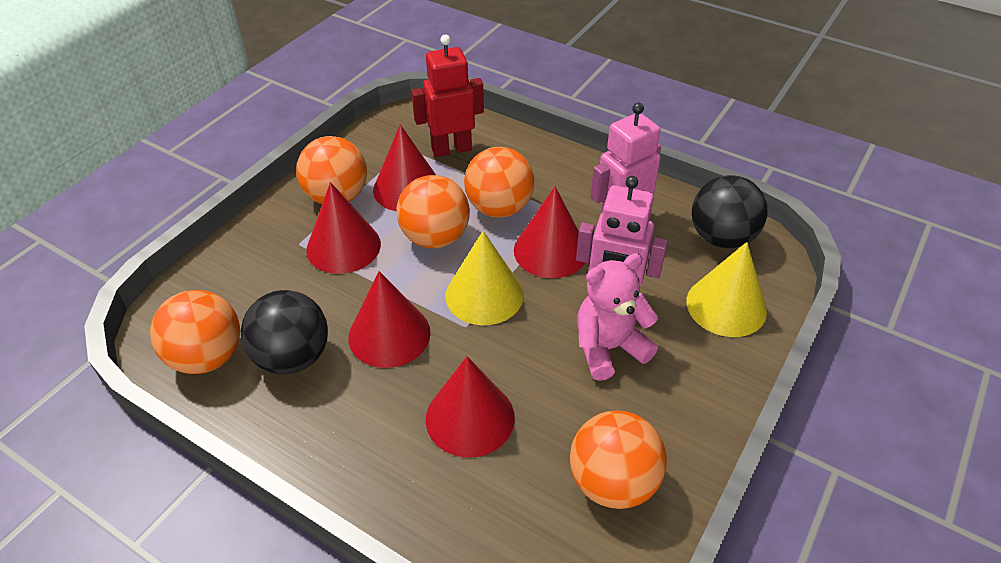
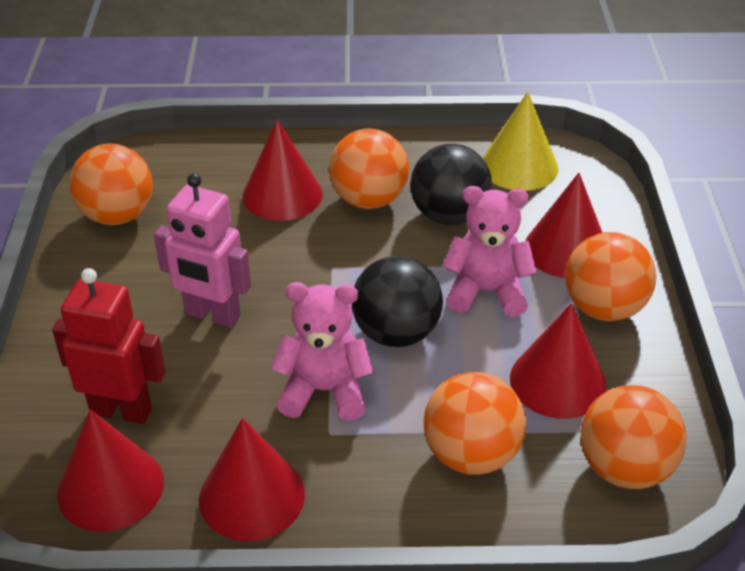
pink robot: [576,176,668,286] [591,103,661,213] = 2 -> [154,173,251,328] = 1
pink teddy bear: [577,253,658,381] = 1 -> [270,282,373,421] [442,186,537,317] = 2
yellow cone: [446,231,524,325] [686,242,767,337] = 2 -> [483,92,559,191] = 1

